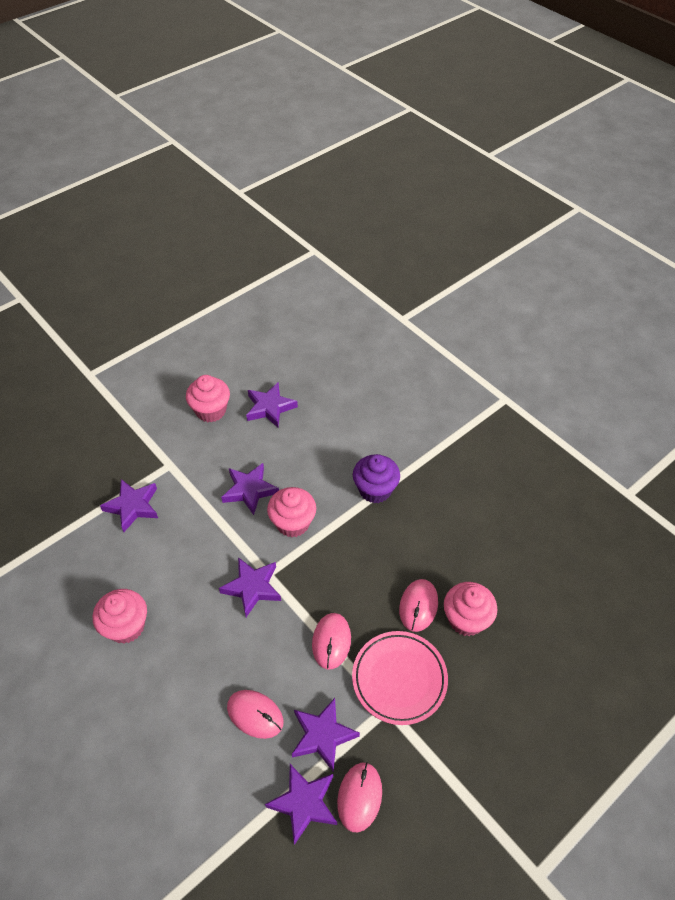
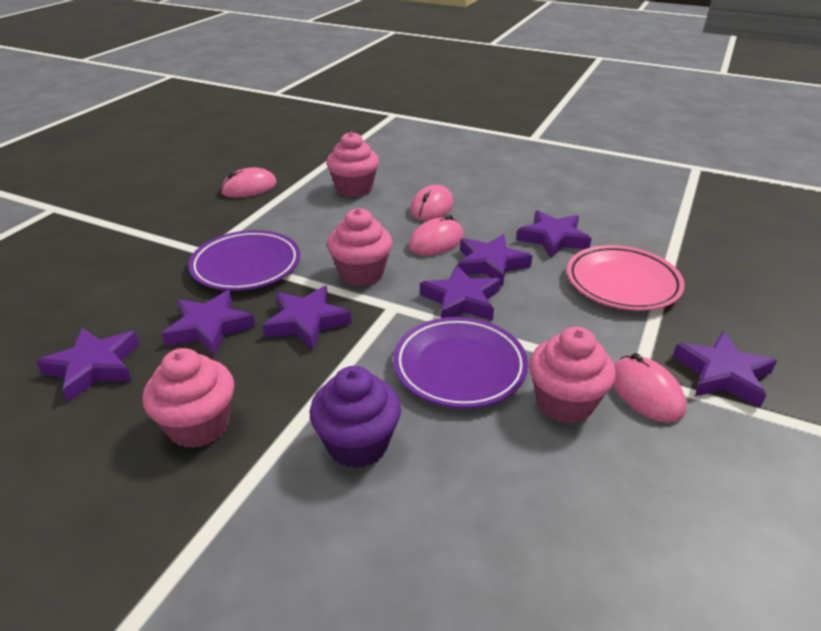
purple plate: none = 0 -> [188,230,300,291] [393,317,528,408] = 2
purple star: [100,479,158,532] [219,557,281,617] [221,463,279,515] [246,382,298,428] [265,764,337,845] [292,698,360,772] = 6 -> [36,328,139,402] [162,290,255,356] [262,286,352,351] [420,265,501,321] [458,234,532,287] [516,211,592,259] [673,332,777,408] = 7

